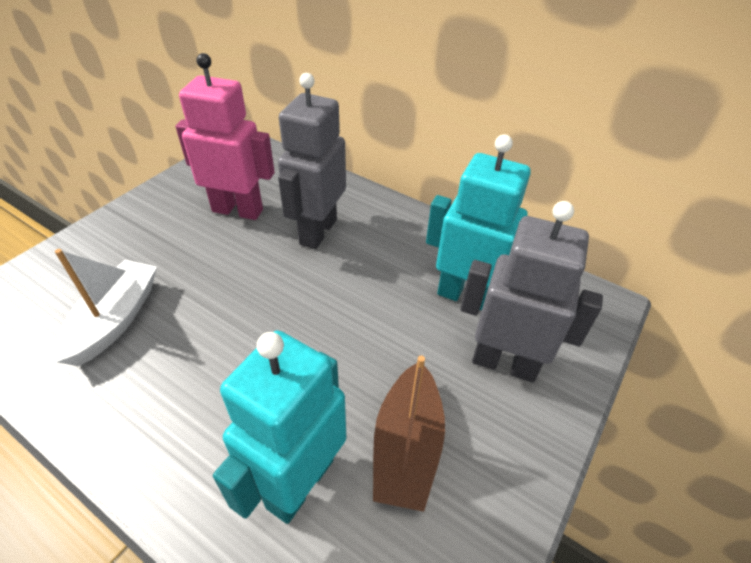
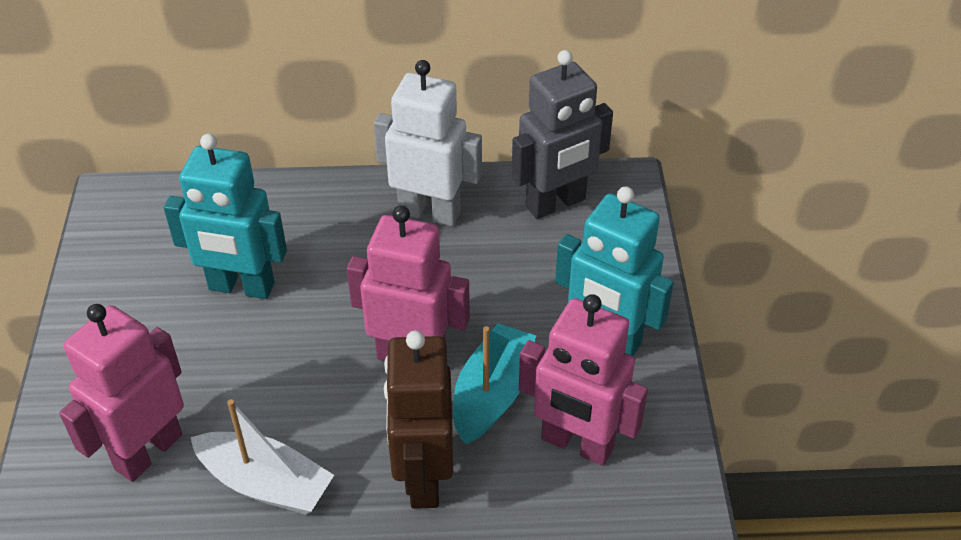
brown boat: [373,356,445,512] = 1 -> none = 0
brown robot: none = 0 -> [384,330,453,509] = 1
grey robot: [278,73,346,249] [460,201,603,382] = 2 -> [512,50,613,219] = 1
pink robot: [176,53,275,220] = 1 -> [59,304,184,482] [347,206,470,361] [519,294,648,466] = 3
turquoise boat: none = 0 -> [453,323,536,444] = 1
white robot: none = 0 -> [374,60,482,226] = 1

